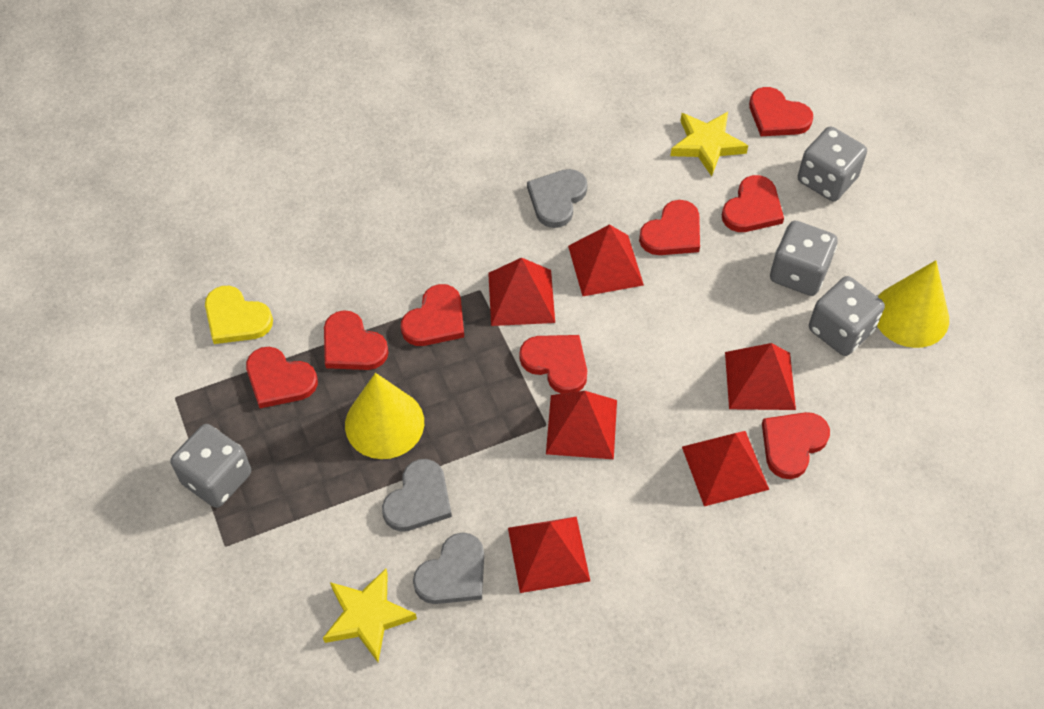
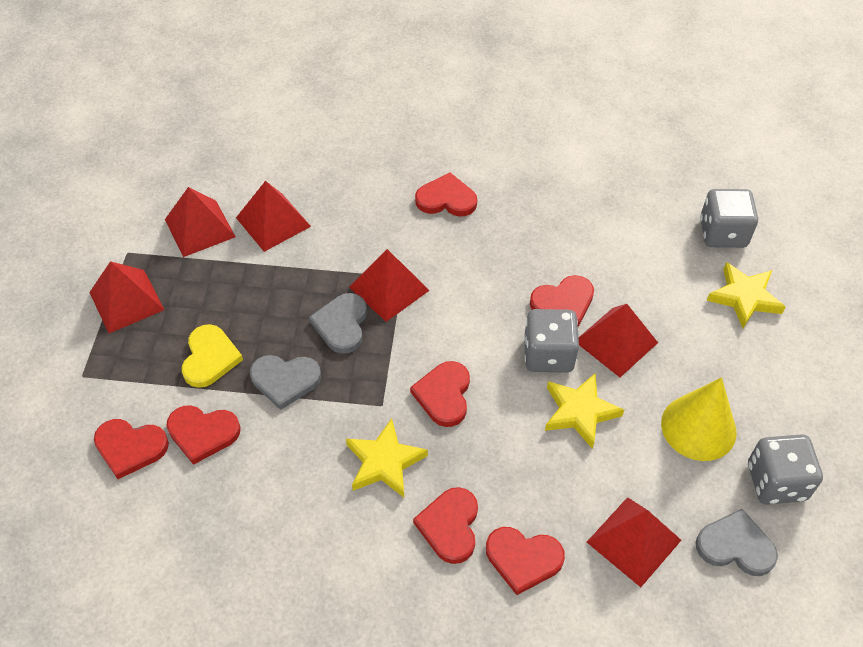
grey dice: [170,424,251,508] [770,221,838,296] [798,126,867,201] [809,276,885,356] = 4 -> [524,309,579,373] [700,189,758,248] [748,434,823,505] = 3
red heart: [246,347,318,408] [324,310,389,370] [401,284,464,346] [519,335,587,394] [639,200,700,255] [722,175,784,232] [749,87,813,136] [762,412,830,479] = 8 -> [94,419,169,479] [167,405,241,465] [410,361,470,427] [413,487,478,564] [415,173,477,217] [486,527,565,595] [530,275,594,327] = 7
yellow cone: [345,373,424,459] [877,260,949,348] = 2 -> [661,377,737,461] = 1
yellow star: [323,569,417,662] [670,112,748,177] = 2 -> [346,418,428,497] [545,373,624,449] [706,262,786,328] = 3

